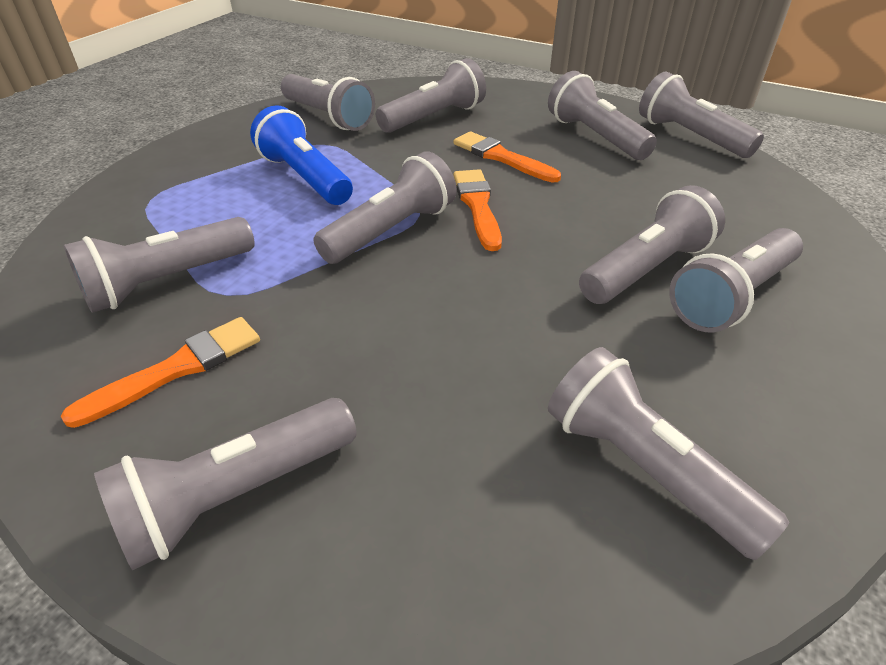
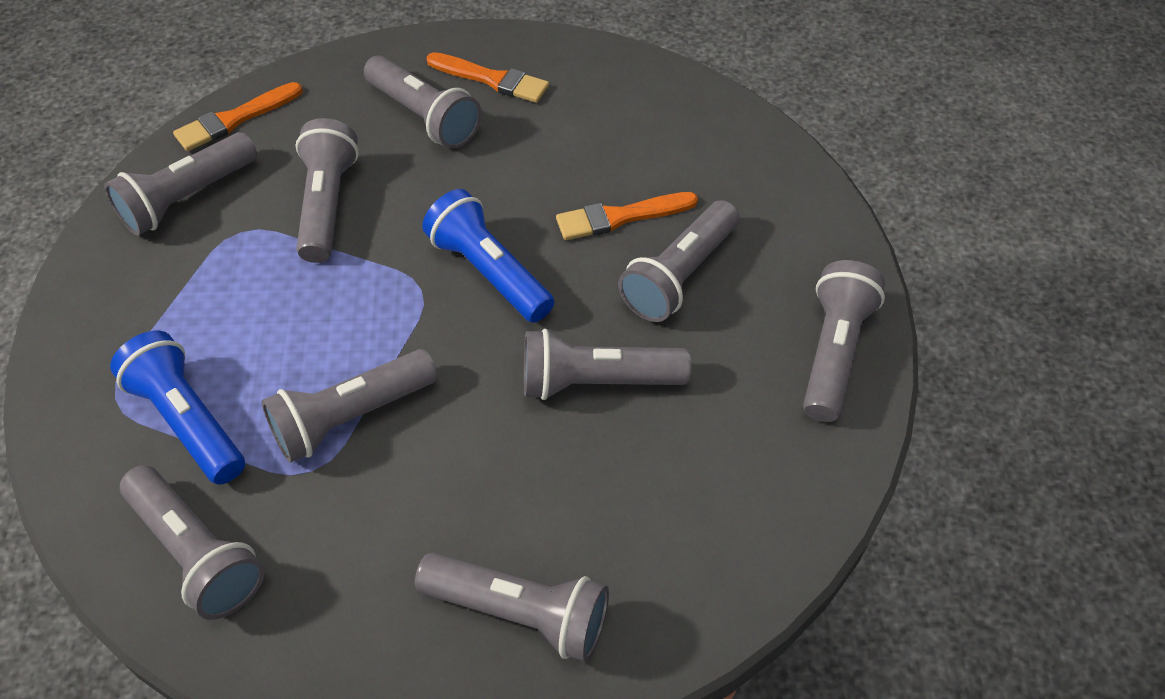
blue flashlight: [250,105,353,205] = 1 -> [110,331,245,485] [422,189,554,323] = 2
grey flashlight: [64,217,255,313] [94,398,357,570] [281,74,375,131] [313,151,457,264] [376,58,486,133] [548,71,657,160] [548,347,789,560] [579,185,725,304] [639,71,764,158] [669,228,803,333] = 10 -> [104,132,257,236] [120,465,264,620] [262,349,438,463] [296,118,359,263] [364,55,482,149] [415,552,609,662] [524,329,692,400] [618,200,739,322] [803,260,885,422] = 9

